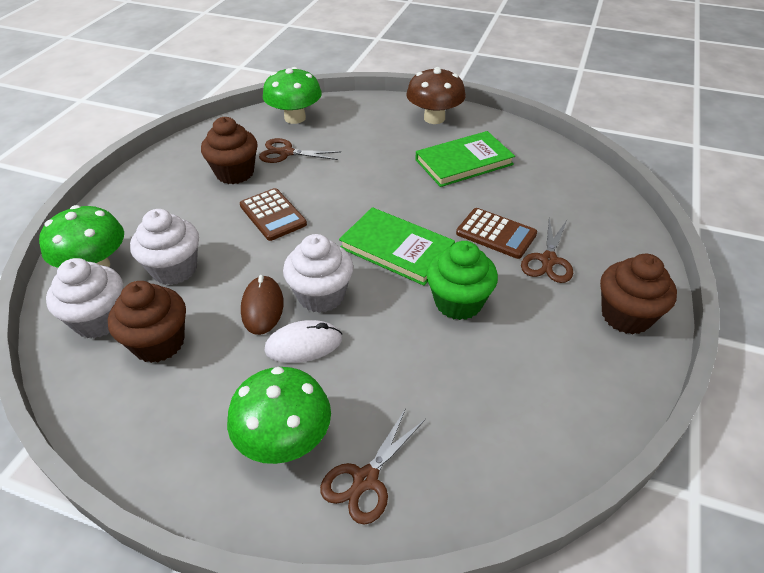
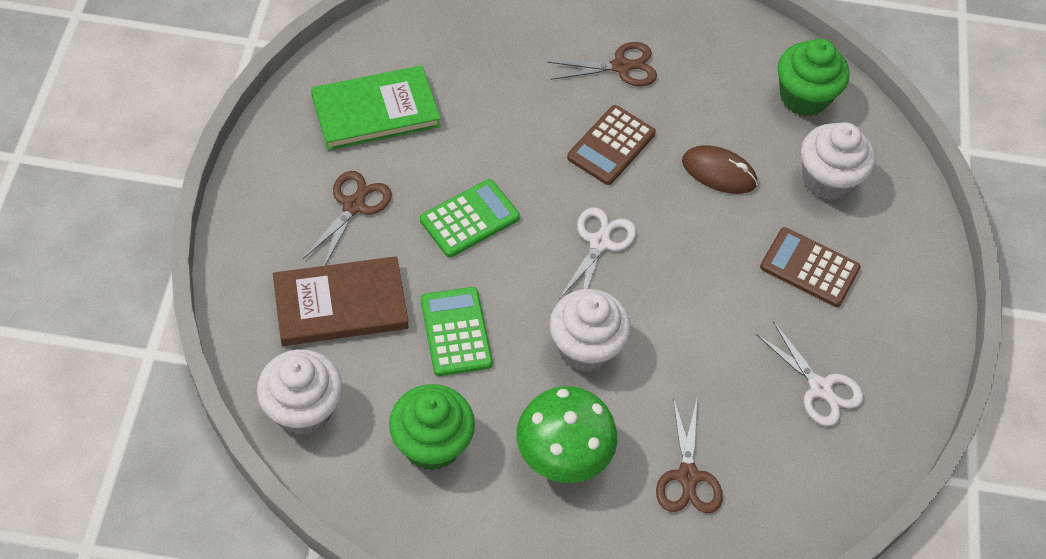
brown book: none = 0 -> [273,256,408,346] = 1
brown cupcake: [108,281,186,363] [201,117,258,184] [600,254,677,334] = 3 -> none = 0
brown mushroom: [406,67,466,124] = 1 -> none = 0
green book: [339,207,455,286] [415,131,515,187] = 2 -> [311,66,441,151] = 1
green calculator: none = 0 -> [420,179,520,257] [421,287,493,376] = 2
green cupcake: [426,241,498,320] = 1 -> [389,384,475,471] [778,38,849,116] = 2
green mushroom: [39,205,124,268] [227,367,331,464] [263,67,322,124] = 3 -> [516,386,617,483] = 1
white mouse: [264,320,342,363] = 1 -> none = 0
white scissors: none = 0 -> [559,207,636,299] [756,321,864,426] = 2

